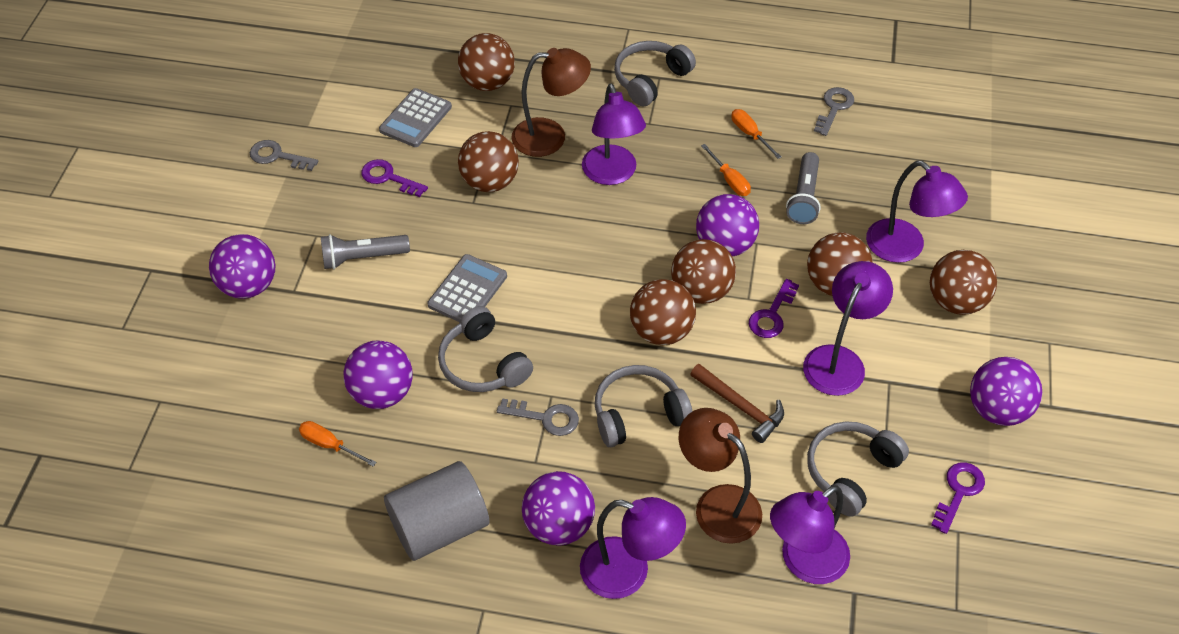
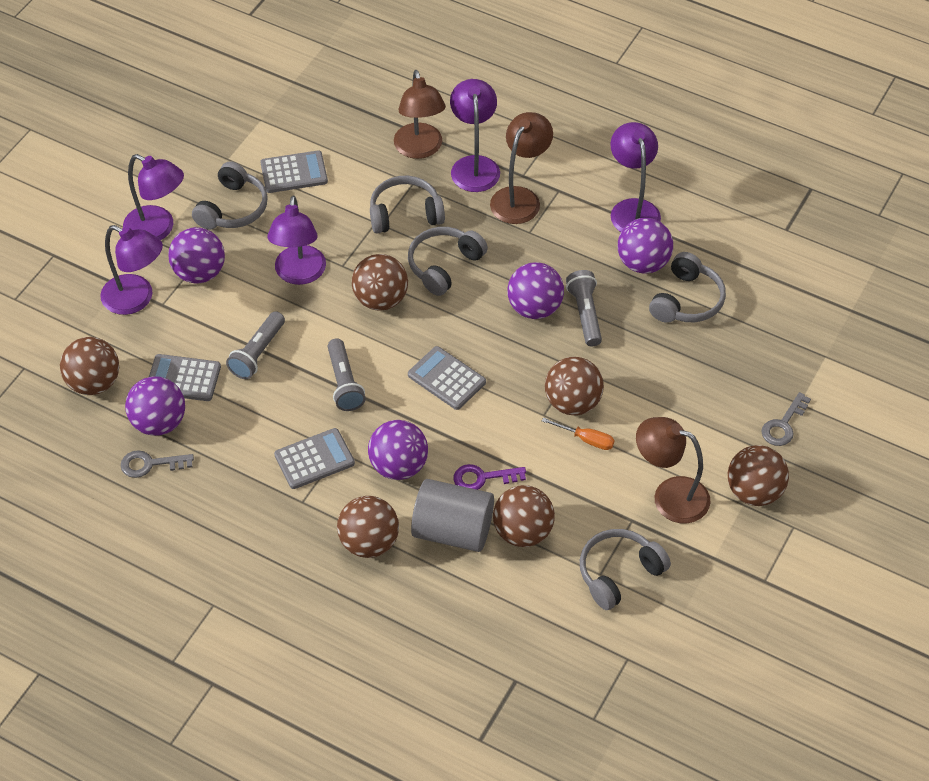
brown hammer: [690,364,784,443] = 1 -> none = 0
brown lamp: [511,48,591,157] [679,408,762,544] = 2 -> [394,70,446,159] [490,112,553,224] [636,417,711,523] = 3
grey calculator: [379,88,452,147] [427,254,507,322] = 2 -> [149,354,221,401] [260,150,328,193] [274,428,355,489] [408,346,486,410] = 4
grey flashlight: [321,234,410,269] [786,152,821,224] = 2 -> [226,311,285,379] [327,338,366,411] [566,270,602,346] = 3
grey headphones: [438,306,533,392] [595,365,693,447] [614,41,696,106] [807,421,909,517] = 4 -> [192,162,268,229] [370,175,445,234] [408,227,488,296] [580,529,671,610] [649,252,726,323] = 5
grey key: [250,140,318,171] [497,398,579,436] [814,87,854,136] = 3 -> [121,450,194,478] [762,392,811,446] = 2
orange screwdriver: [299,421,377,467] [701,144,751,196] [731,109,782,159] = 3 -> [542,417,614,450] = 1
purple key: [361,159,428,197] [749,279,799,338] [931,462,985,534] = 3 -> [454,464,526,490] = 1

